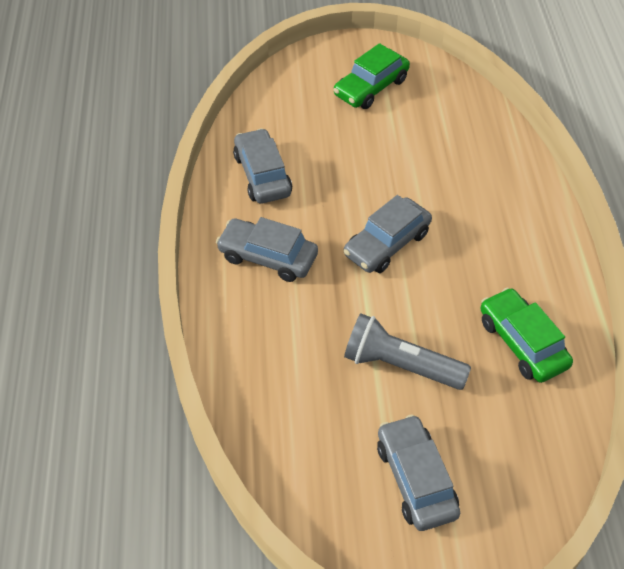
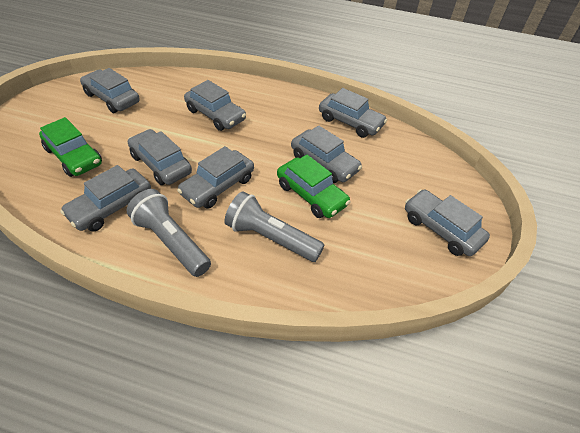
grey car: [216,217,318,282] [233,128,292,203] [343,195,432,273] [377,414,460,531] = 4 -> [60,165,151,232] [80,68,140,113] [128,129,192,185] [177,146,254,209] [184,80,246,131] [291,125,362,183] [319,88,387,138] [405,189,490,256] = 8
grey flashlight: [344,314,471,390] = 1 -> [126,189,211,277] [224,192,324,262] = 2

